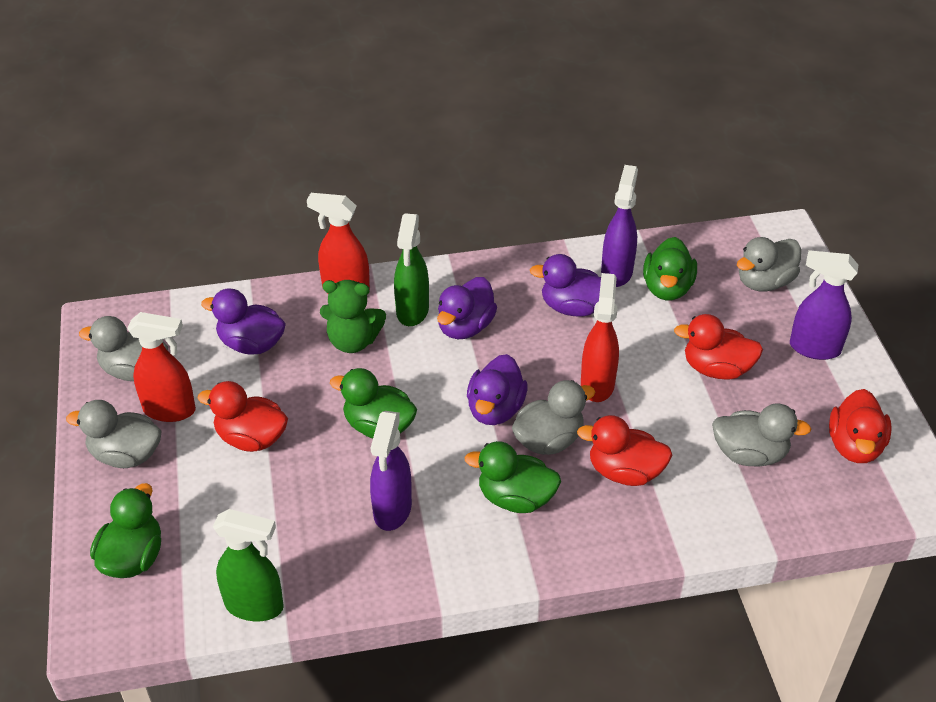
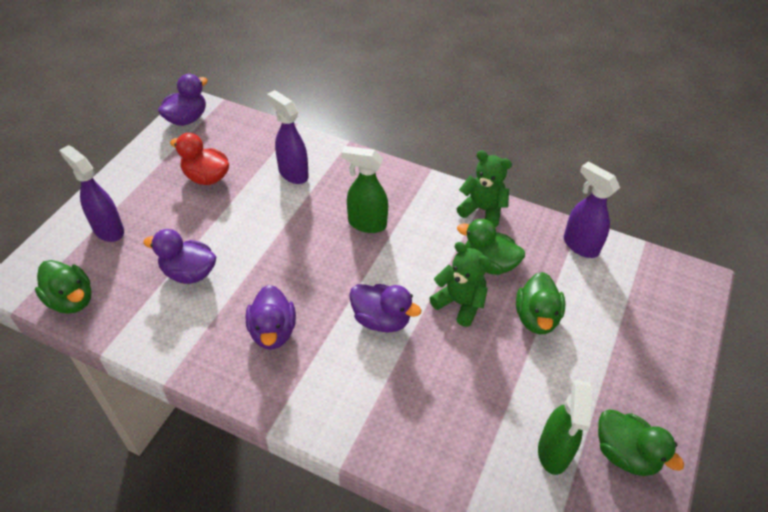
green teddy bear: [320,280,386,353] = 1 -> [429,242,491,327] [457,150,512,227] = 2
grey duck: [66,400,162,468] [79,316,168,381] [512,380,595,455] [712,404,811,467] [737,237,801,291] = 5 -> none = 0
red duck: [198,381,288,452] [577,415,672,486] [674,314,763,380] [829,389,892,463] = 4 -> [170,133,229,185] = 1
red spray bottle: [127,312,196,422] [307,193,370,293] [581,273,619,402] = 3 -> none = 0

